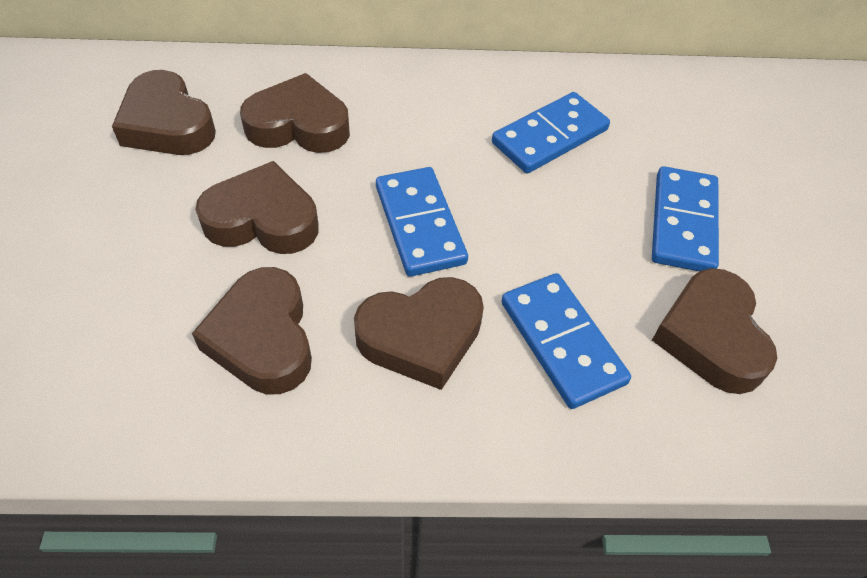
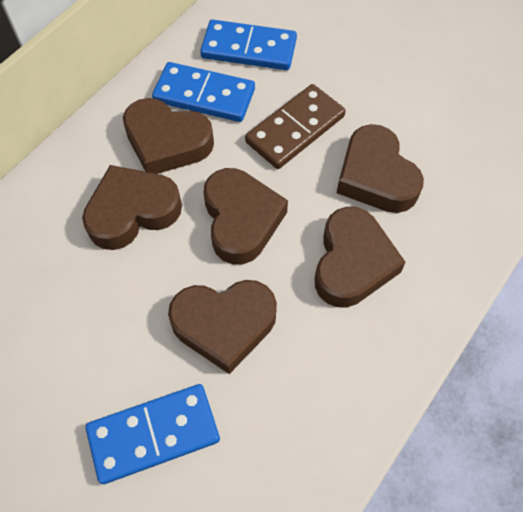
blue domino: [376,167,468,277] [492,92,610,173] [501,273,631,409] [652,166,719,271] = 4 -> [86,384,220,484] [152,62,255,122] [200,19,297,70] = 3
brown domino: none = 0 -> [245,84,346,169] = 1

